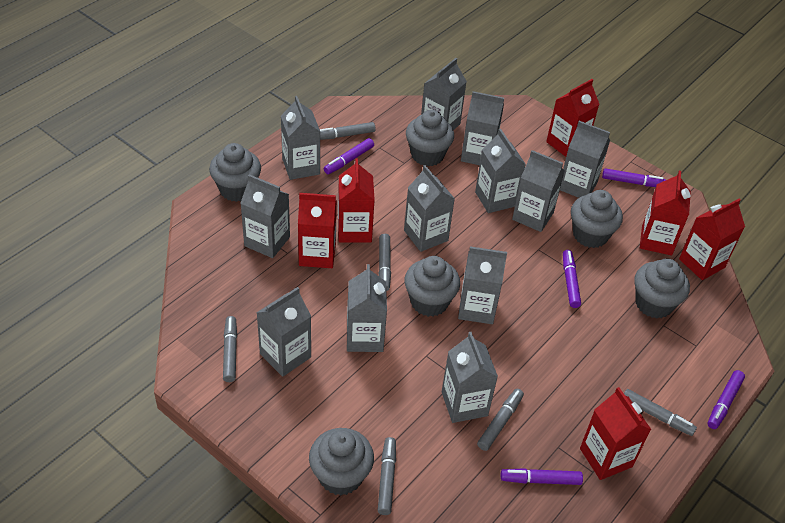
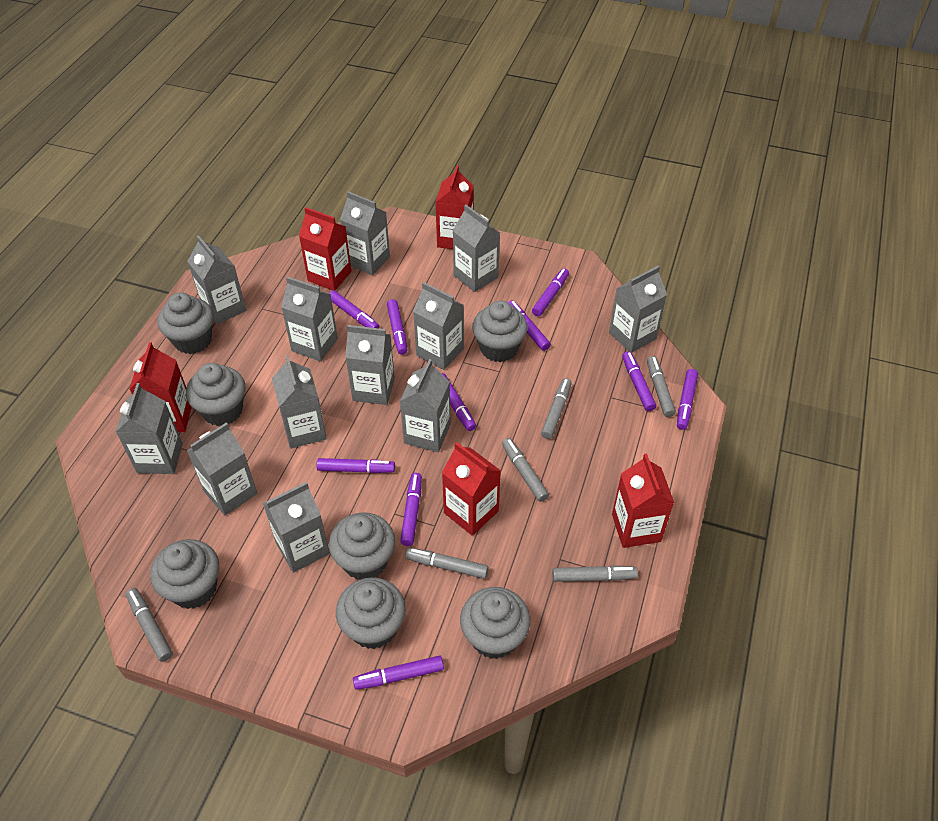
grey cupcake: [209,143,261,202] [309,428,374,495] [404,256,460,317] [406,110,454,166] [571,190,623,248] [634,259,690,318] = 6 -> [150,539,219,609] [157,292,214,354] [186,363,245,426] [329,512,395,579] [336,577,406,649] [460,587,530,659] [472,300,528,362] = 7
purple marker: [324,138,374,174] [501,468,583,485] [563,250,581,308] [602,168,666,187] [707,370,745,429] = 5 -> [316,458,395,473] [329,290,380,328] [353,655,444,690] [387,299,407,355] [400,473,422,546] [441,373,476,431] [508,300,551,351] [532,268,569,316] [622,351,656,411] [677,369,698,430] = 10
red carton: [298,193,337,268] [338,158,375,243] [546,79,600,157] [580,387,652,480] [640,171,691,255] [679,199,745,280] = 6 -> [129,342,192,432] [299,207,352,291] [435,165,473,249] [442,442,501,536] [612,454,674,548] = 5

